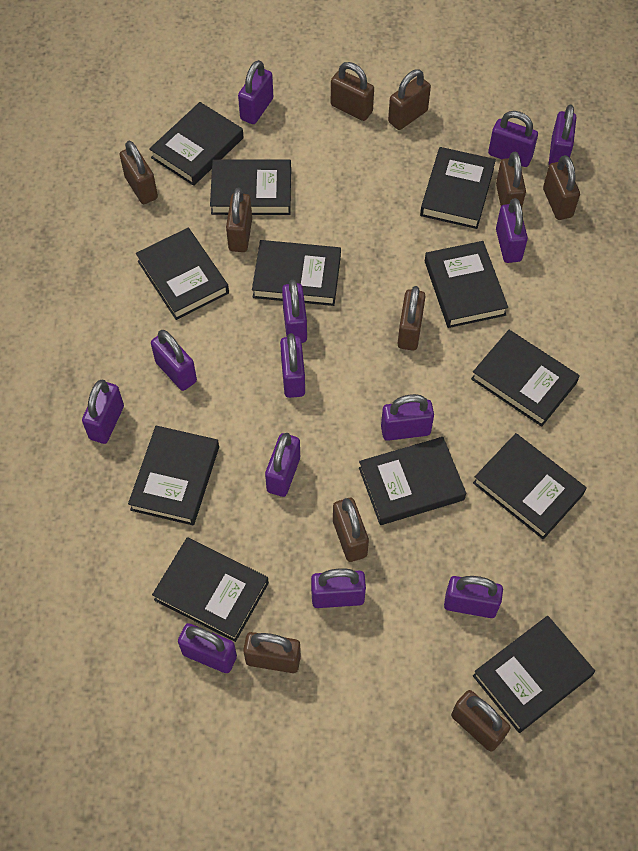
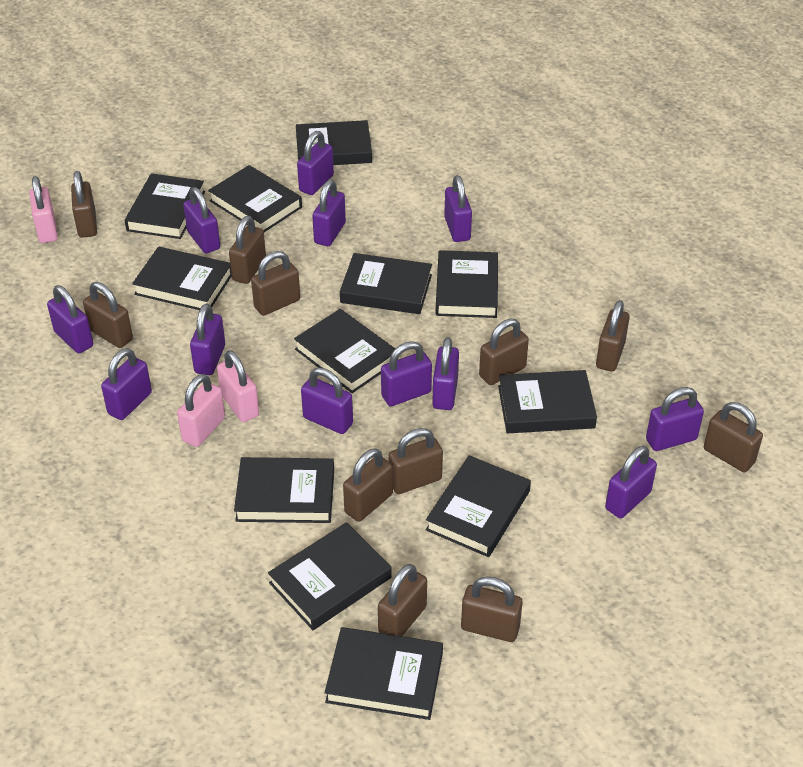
brown padlock: [120,141,158,204] [226,188,252,252] [243,632,301,673] [331,62,374,121] [333,498,369,562] [388,69,431,130] [398,286,426,350] [451,690,511,752] [496,152,526,207] [543,155,580,220] = 10 -> [71,171,97,238] [83,282,133,348] [229,216,266,284] [251,251,300,316] [343,448,393,522] [378,564,427,636] [388,428,443,494] [461,576,523,642] [479,319,529,385] [596,300,630,372] [704,402,763,472] = 11
pink padlock: none = 0 -> [29,176,58,243] [177,374,225,447] [217,350,259,422] = 3
purple padlock: [82,380,124,444] [151,330,197,391] [178,623,237,673] [238,60,273,124] [265,433,300,497] [280,333,305,398] [282,279,307,343] [311,568,366,608] [381,394,434,441] [444,576,503,618] [488,111,538,167] [496,198,528,263] [549,105,577,165] = 13 -> [47,285,93,353] [101,348,152,420] [183,187,220,253] [190,303,225,375] [297,131,334,195] [301,368,353,434] [312,180,346,246] [381,341,432,406] [432,337,459,410] [444,175,472,242] [605,446,657,518] [646,387,704,451] = 12

